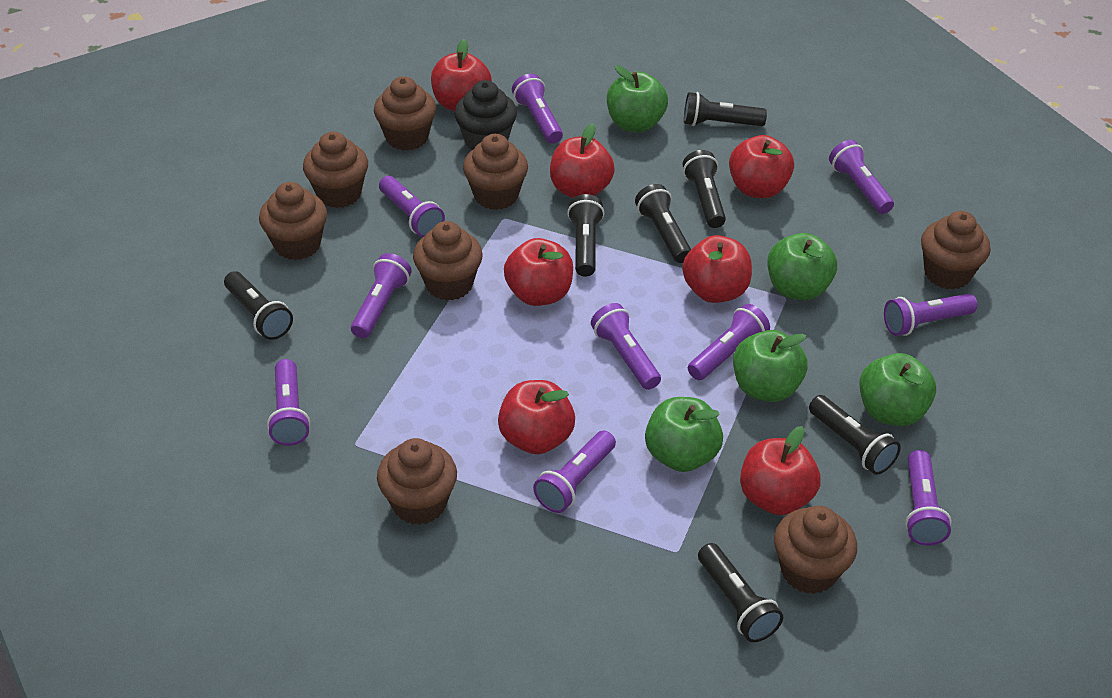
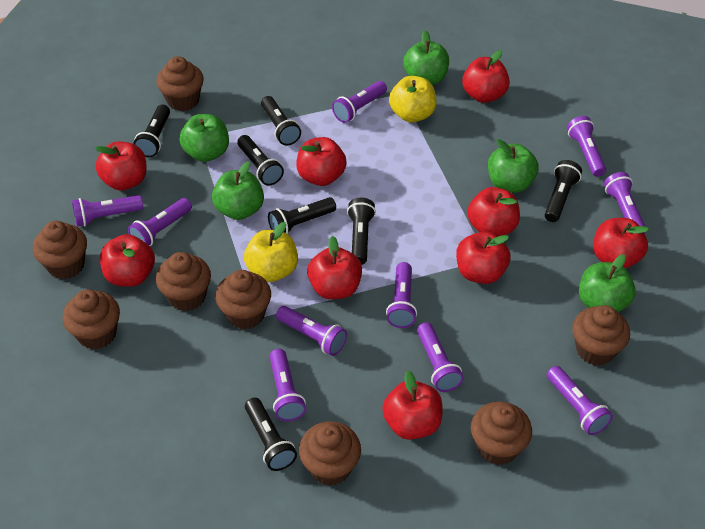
black cupcake: [454,80,517,150] = 1 -> none = 0
red apple: [431,39,492,111] [498,380,575,454] [504,238,573,306] [550,123,615,198] [682,235,752,303] [729,135,794,198] [740,426,820,515] = 7 -> [95,142,147,190] [100,234,155,287] [296,137,347,186] [307,236,362,299] [382,370,443,440] [456,231,511,284] [462,50,510,103] [467,187,520,237] [593,218,649,269] = 9
yellow apple: none = 0 -> [244,222,298,282] [389,76,437,122] = 2

